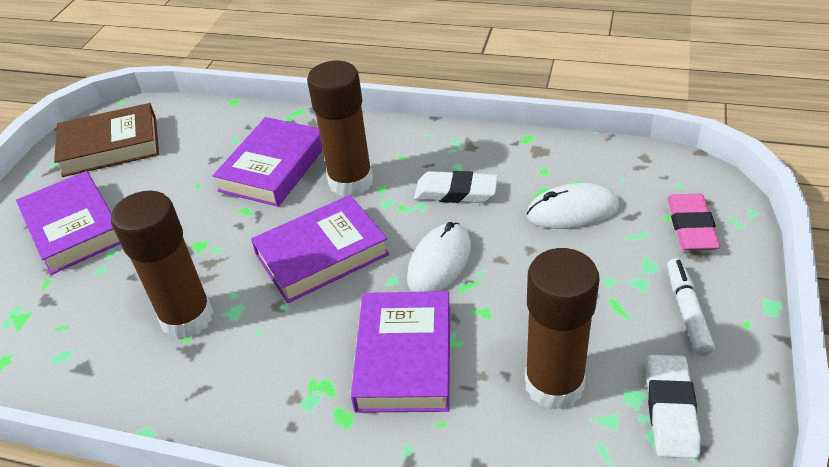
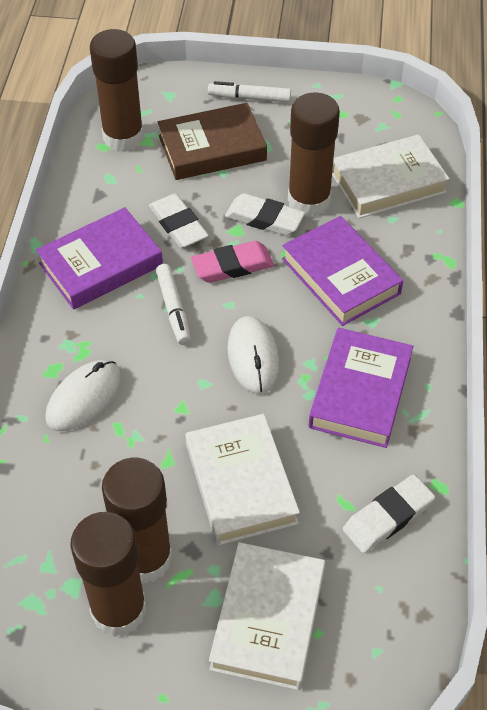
brown glue stick: [111,190,213,339] [307,61,373,197] [525,248,600,410] = 3 -> [70,512,147,637] [90,29,144,152] [102,458,172,584] [288,92,340,217] = 4
purple book: [16,171,120,275] [213,117,323,207] [251,195,389,303] [351,291,450,413] = 4 -> [36,207,163,310] [282,216,403,326] [309,328,413,448] = 3
white book: none = 0 -> [185,414,300,546] [209,542,325,690] [332,134,450,218] = 3
white eraser: [414,171,498,203] [646,355,701,459] = 2 -> [149,193,209,248] [225,193,305,236] [343,474,435,553] = 3
white marker: [667,258,715,356] = 1 -> [156,264,191,345] [208,81,291,102] = 2

